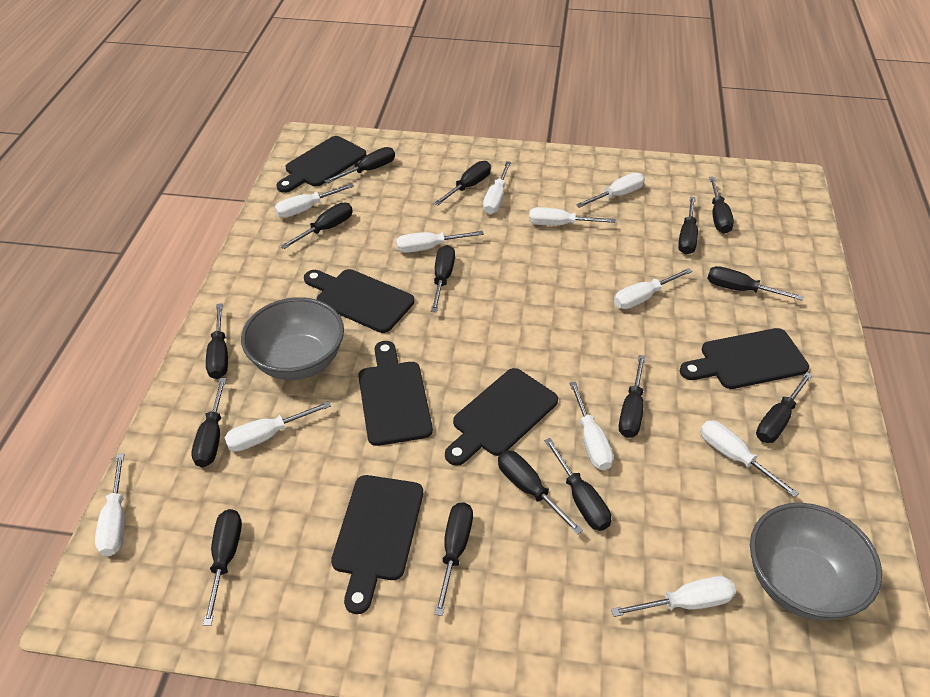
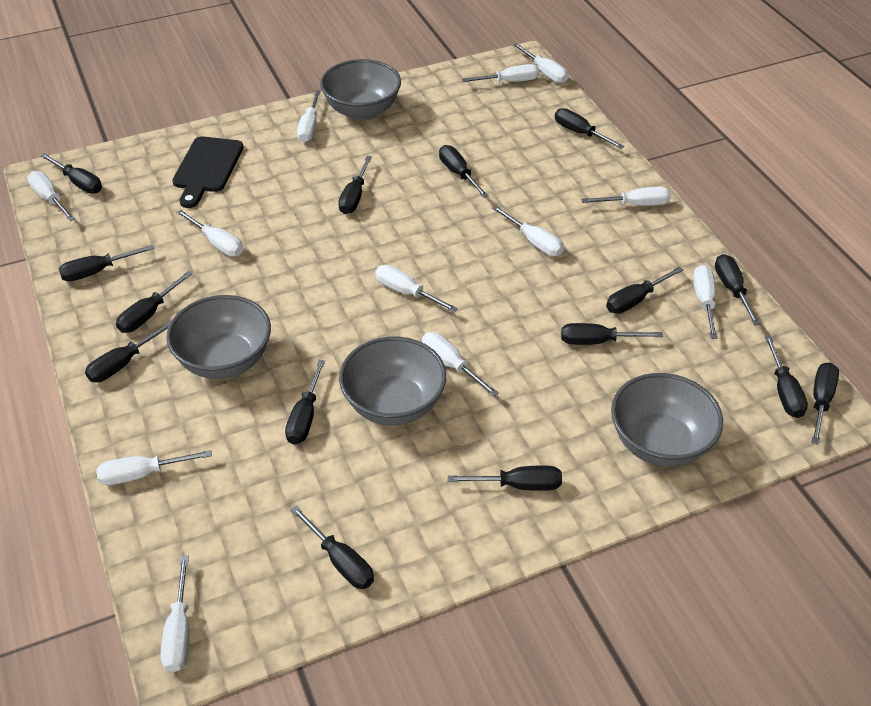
black cutting board: [276,136,366,193] [304,269,414,333] [331,475,423,614] [358,341,433,446] [445,368,558,466] [680,328,809,389] = 6 -> [172,136,243,208] = 1
grey bowl: [241,297,344,380] [750,503,882,621] = 2 -> [166,295,271,379] [320,59,401,120] [339,337,446,426] [611,373,723,467] = 4
white screwdriver: [95,453,125,556] [224,401,331,452] [274,183,354,218] [396,231,484,253] [483,161,511,214] [529,207,615,226] [569,382,613,470] [576,173,645,208] [611,576,736,617] [614,268,692,309] [700,420,799,498] = 11 -> [27,171,75,221] [96,450,212,485] [160,556,190,672] [176,210,243,257] [297,90,321,142] [375,265,458,312] [422,332,499,396] [462,64,539,82] [492,206,564,256] [513,44,568,83] [581,187,671,206] [693,265,718,339] = 12

